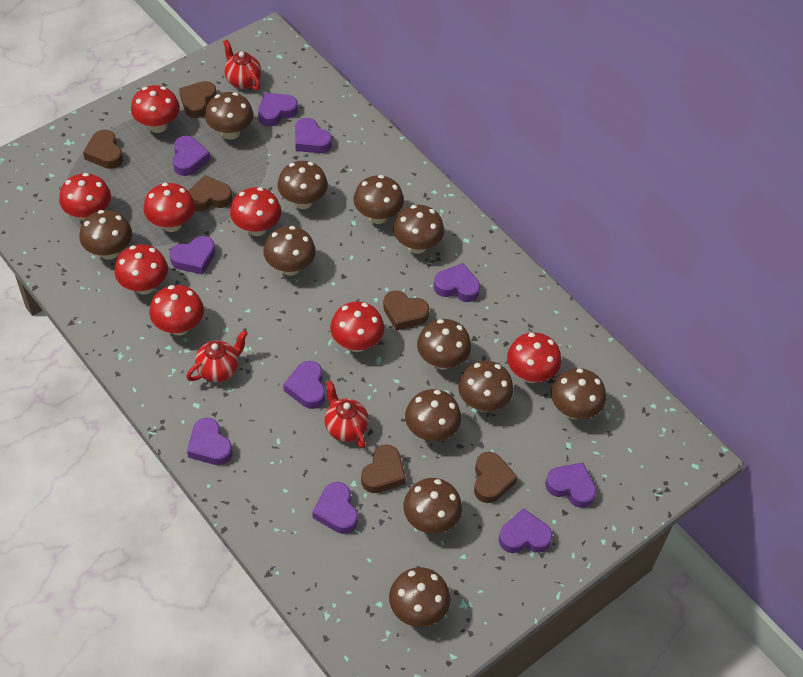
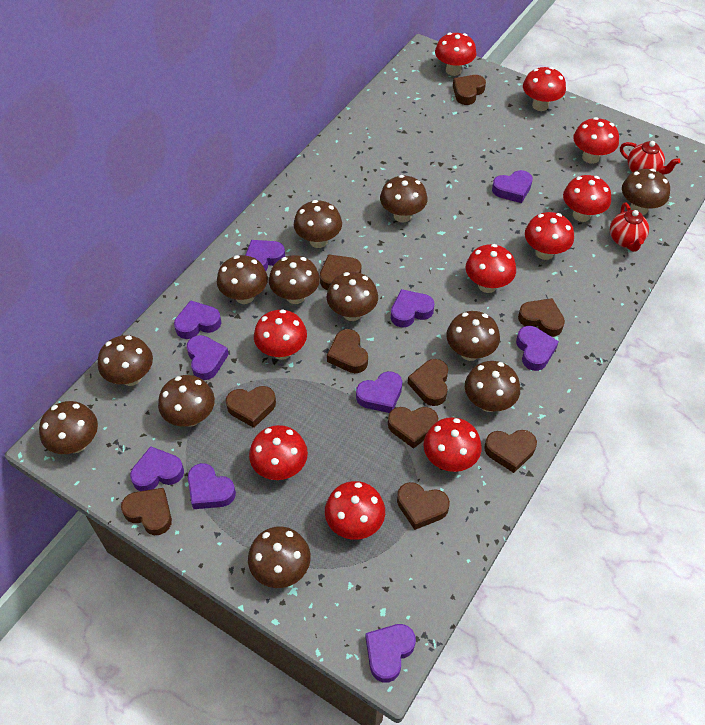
brown heart: [83,130,123,169] [179,81,217,118] [189,175,232,212] [361,445,406,493] [383,290,430,331] [474,452,517,503] = 6 -> [121,488,172,535] [226,386,276,428] [320,254,361,290] [327,329,368,373] [388,407,438,449] [397,482,450,530] [408,359,448,406] [453,75,486,105] [484,430,537,473] [518,298,565,337] = 10
red mushroom: [59,173,111,221] [115,245,168,295] [131,85,180,133] [143,183,195,232] [149,285,204,336] [230,187,281,236] [330,302,384,352] [507,332,562,383] = 8 -> [249,425,308,480] [254,309,307,360] [325,481,385,540] [423,417,482,472] [435,32,477,76] [466,244,516,293] [523,67,566,111] [525,212,574,260] [563,175,611,222] [573,117,619,164] = 10
red teapot: [186,330,248,382] [223,40,261,91] [325,380,369,448] = 3 -> [610,203,649,252] [620,141,680,175] = 2

